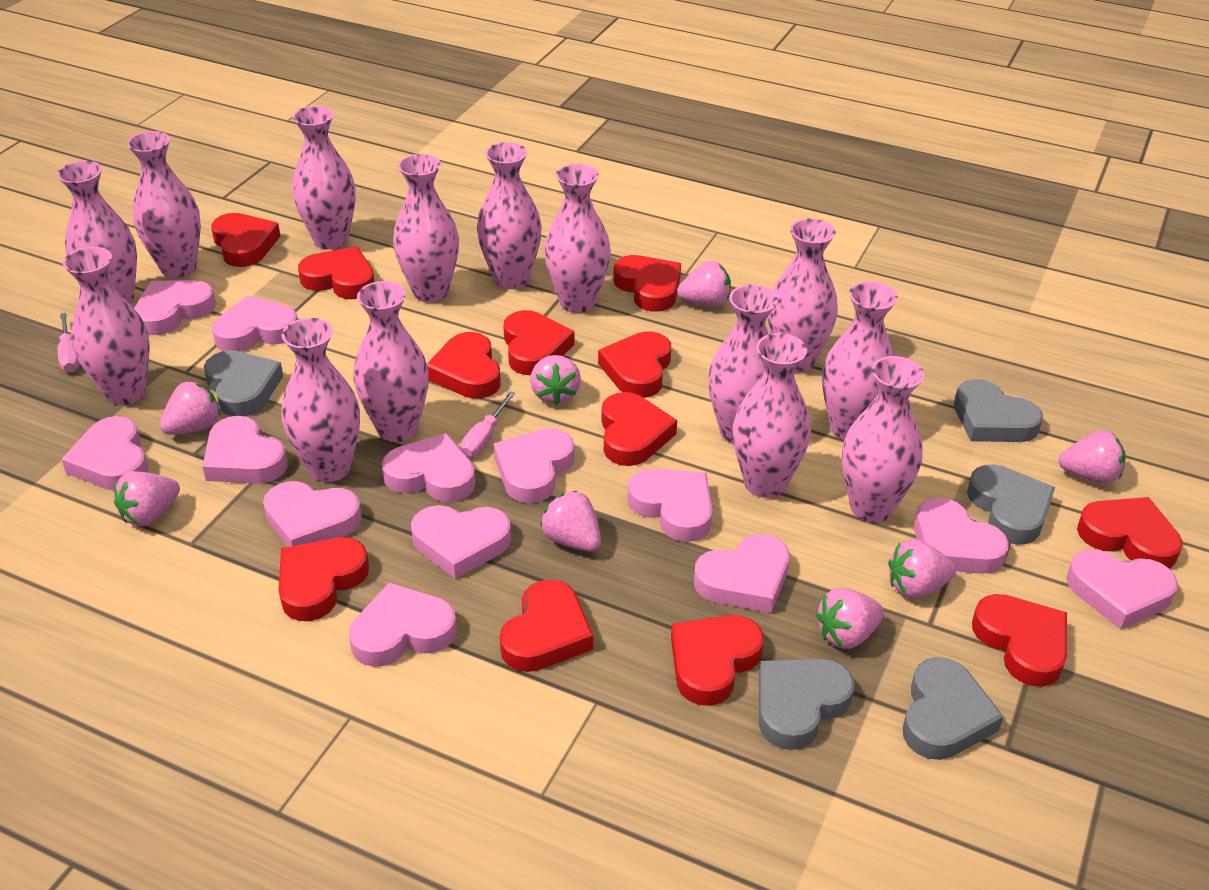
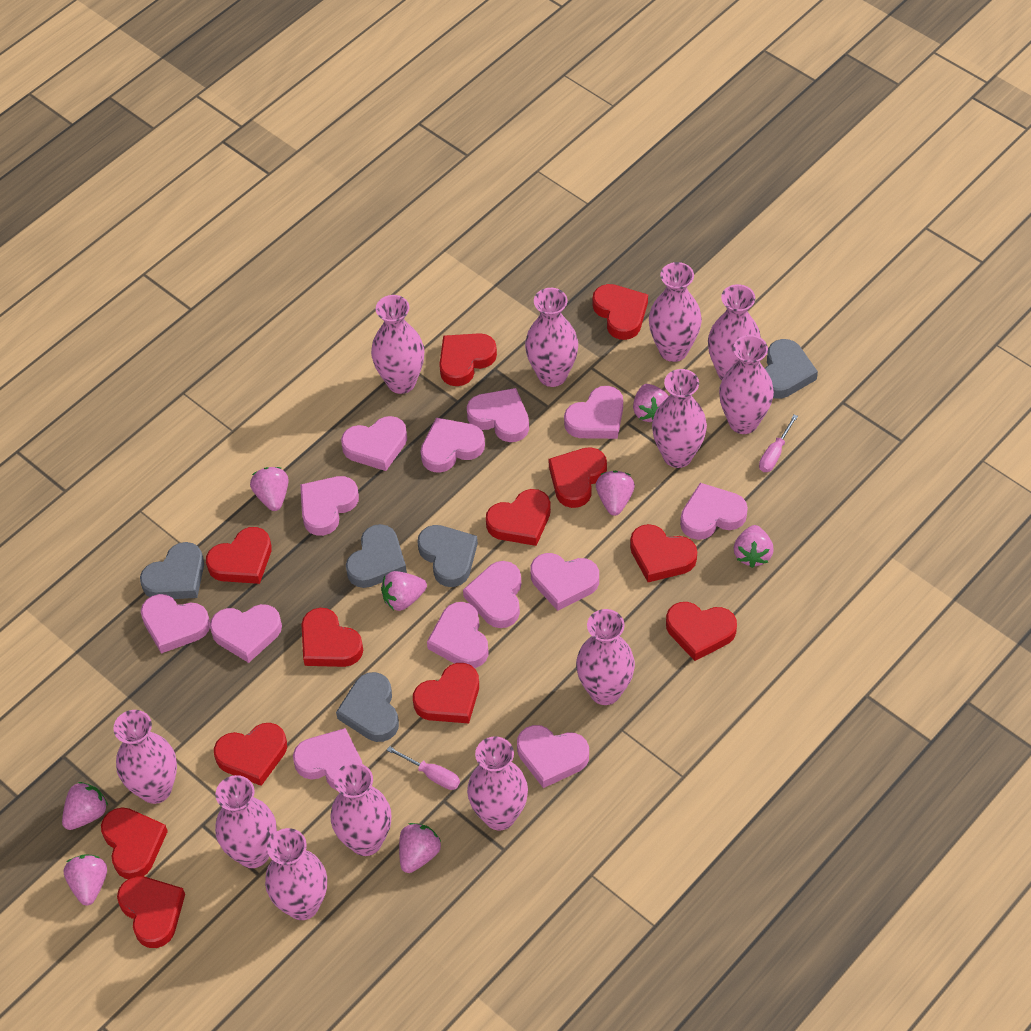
pink vase: [57,161,137,304] [63,247,150,405] [127,131,201,278] [281,318,360,482] [292,106,356,250] [353,281,429,442] [393,154,459,302] [477,142,542,289] [544,164,611,313] [708,285,778,444] [733,333,811,498] [768,218,838,373] [822,281,898,440] [842,356,924,522] = 14 -> [113,710,177,804] [215,775,277,868] [265,828,327,920] [331,763,391,856] [371,295,424,394] [467,736,528,830] [525,288,578,387] [576,609,635,705] [649,262,702,362] [652,369,707,468] [708,284,761,380] [719,335,774,434] = 12

